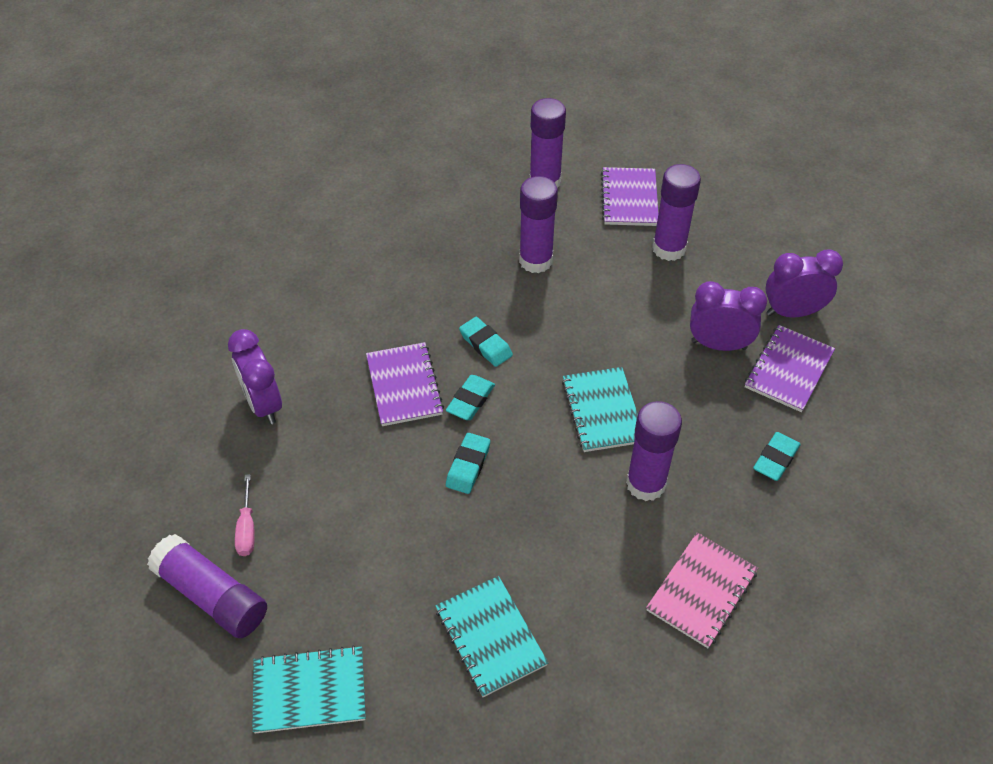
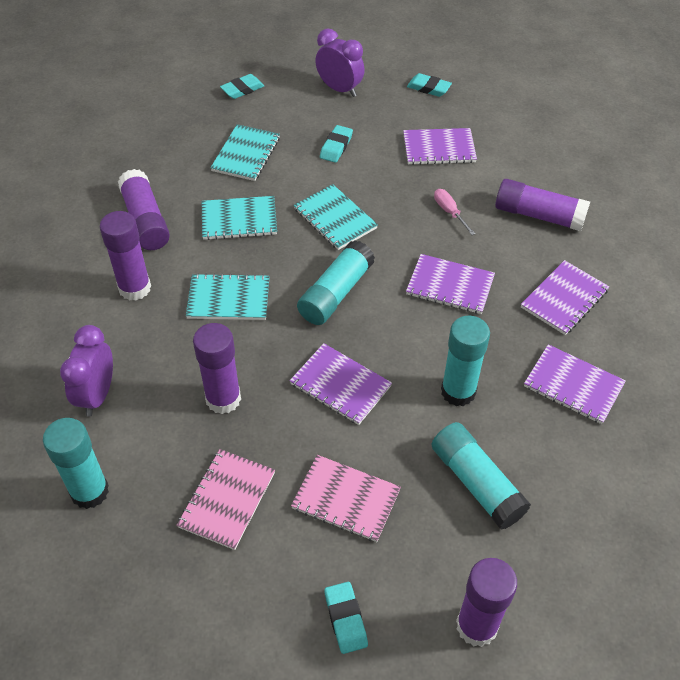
pink notebook: [646,532,758,648] = 1 -> [177,449,275,550] [291,455,401,542] = 2
purple clock: [228,329,282,424] [690,281,767,351] [765,249,843,317] = 3 -> [60,325,113,417] [315,28,365,97] = 2
purple notebook: [366,342,444,426] [601,167,659,226] [745,325,835,412] = 3 -> [290,343,392,425] [403,128,477,165] [406,254,495,314] [521,260,609,335] [524,344,626,424] = 5
turquoise glue stick: none = 0 -> [43,418,109,509] [297,240,375,325] [431,422,531,530] [441,316,490,406] = 4
turquoise notebook: [252,645,366,733] [435,576,548,697] [562,367,638,452] = 3 -> [186,273,270,320] [202,196,277,240] [210,124,280,181] [294,184,378,250] = 4

